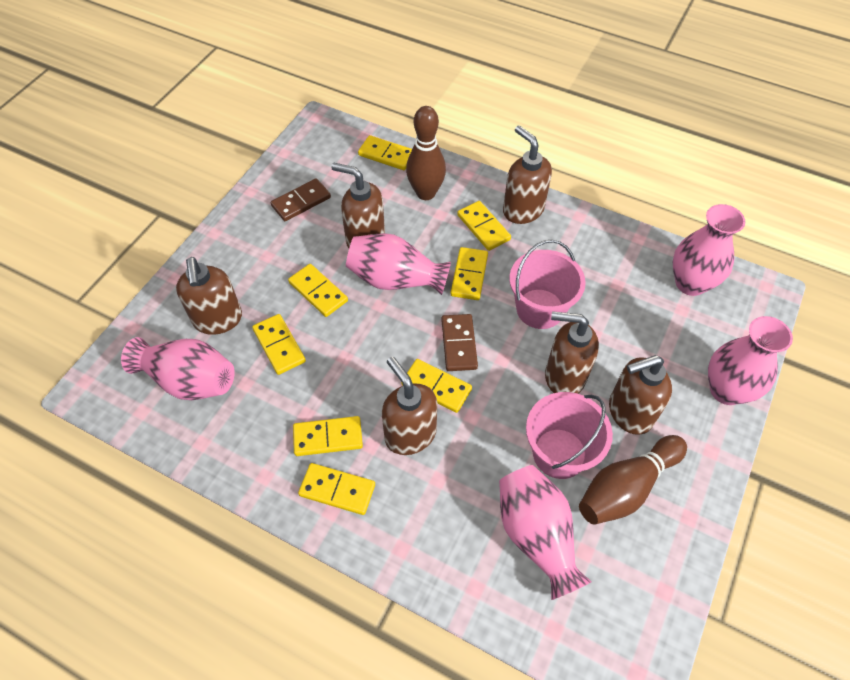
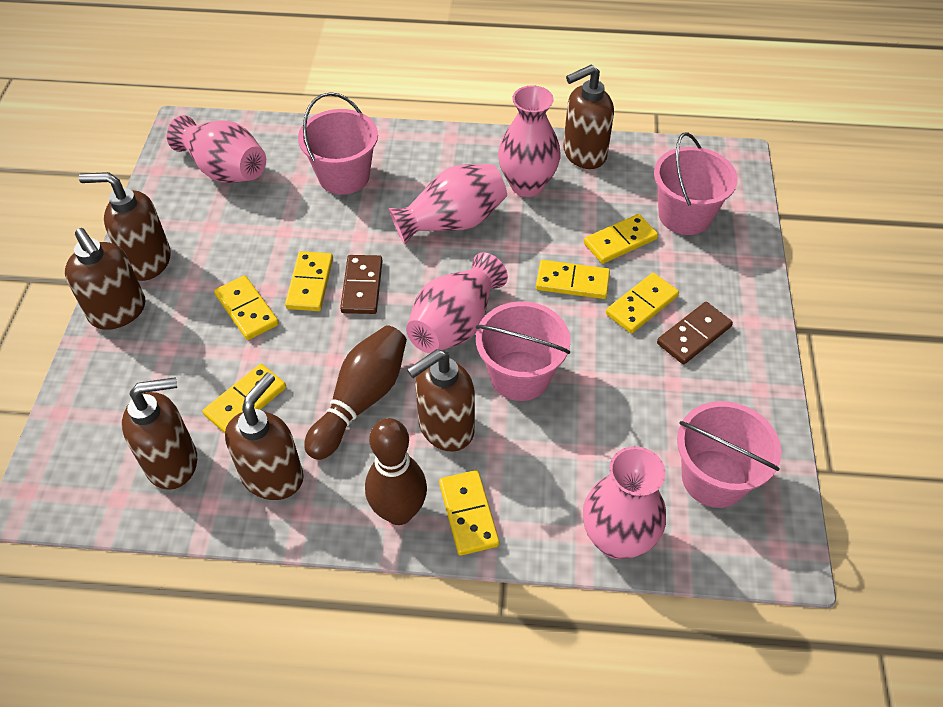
pink bucket: [509,240,586,329] [526,392,613,479] = 2 -> [298,92,378,195] [476,301,570,401] [654,132,738,235] [677,401,782,508] = 4
yellow domino: [252,314,306,375] [288,264,348,317] [293,416,363,456] [298,463,375,515] [358,135,412,170] [401,359,472,413] [451,247,488,300] [457,201,511,251] = 8 -> [203,364,286,433] [214,275,279,340] [285,251,333,311] [439,470,499,556] [536,260,610,299] [584,214,658,264] [606,273,679,334] = 7

